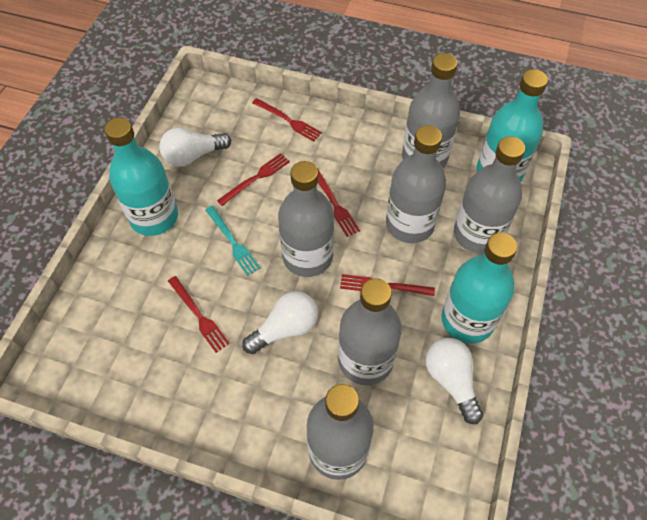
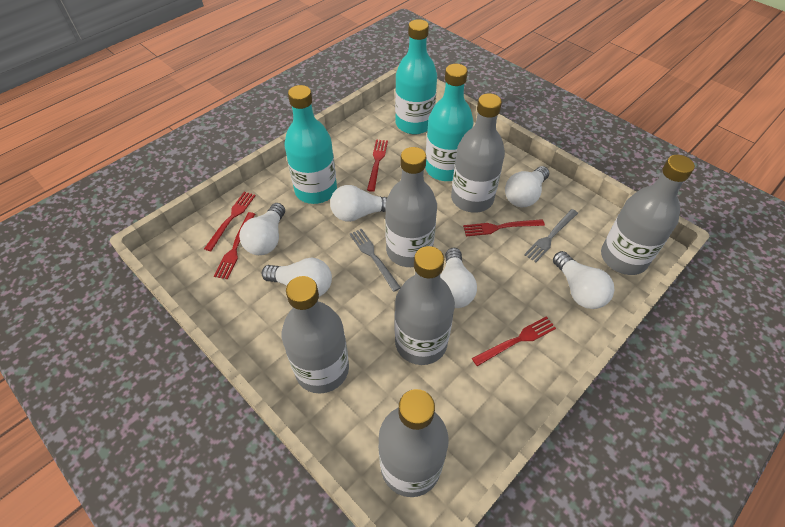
grey fork: none = 0 -> [350,228,401,292] [524,209,578,262] = 2
turquoise fork: [205,206,260,276] = 1 -> none = 0
white light bulb: [159,128,231,167] [242,291,318,354] [425,338,483,424] = 3 -> [239,203,285,255] [262,258,332,297] [330,185,388,222] [440,248,477,308] [505,166,549,207] [553,251,615,309] = 6

